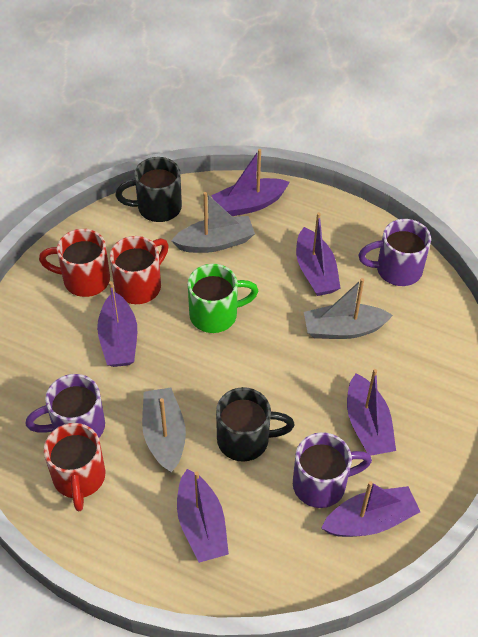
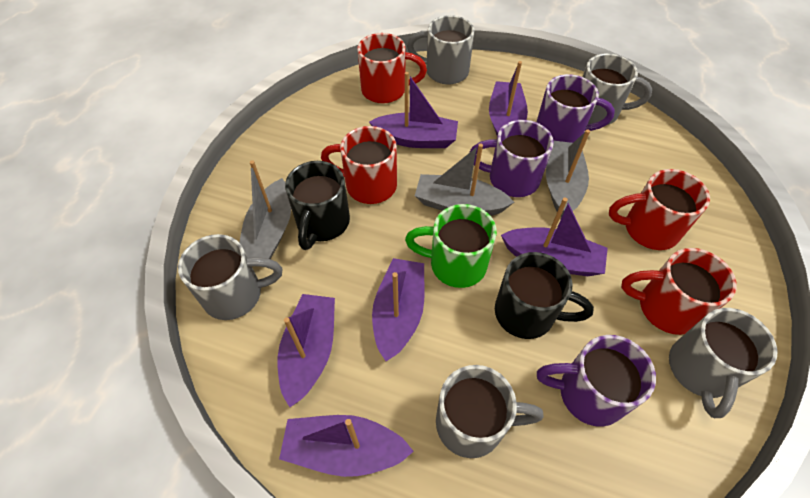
grey mug: none = 0 -> [178,234,282,320] [407,15,474,85] [436,365,543,458] [583,53,652,124] [669,308,778,418] = 5
red mug: [39,229,110,297] [44,423,105,512] [110,236,169,304] = 3 -> [321,126,397,204] [357,33,427,104] [609,169,710,250] [621,248,737,335] = 4

